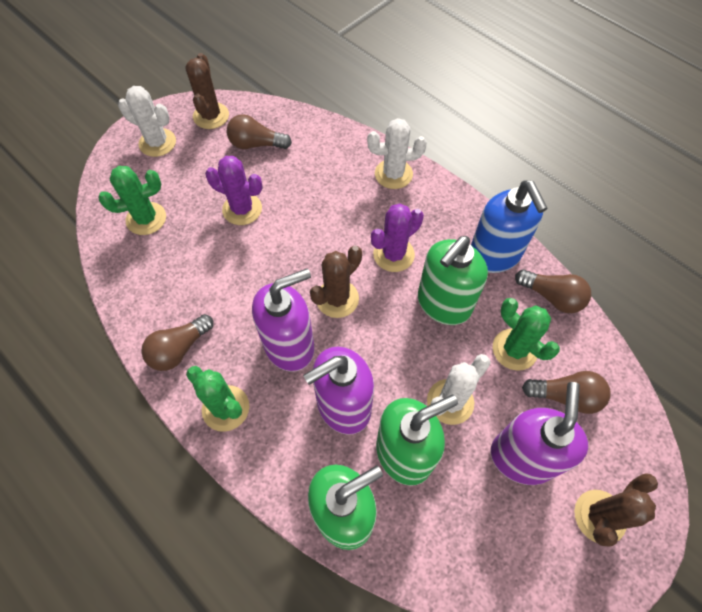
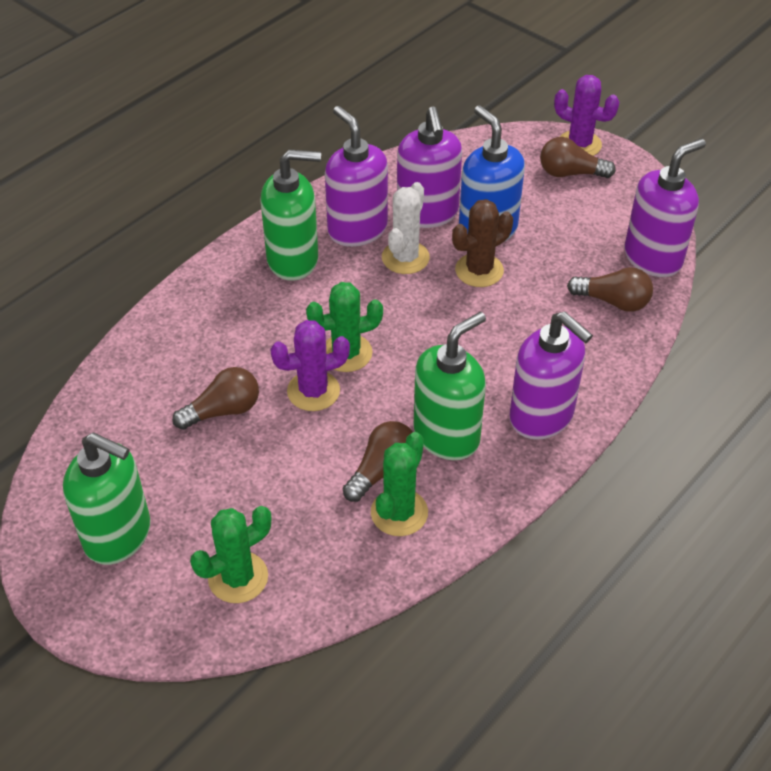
brown cactus: [185,53,229,129] [310,246,362,318] [574,473,658,546] = 3 -> [452,199,513,287] = 1
purple soap dispenser: [252,268,314,372] [303,346,374,435] [490,382,588,485] = 3 -> [325,106,388,247] [397,106,462,228] [509,311,593,440] [624,138,706,277] = 4
white cactus: [118,86,176,157] [367,118,427,189] [427,354,491,425] = 3 -> [382,182,430,274] = 1

